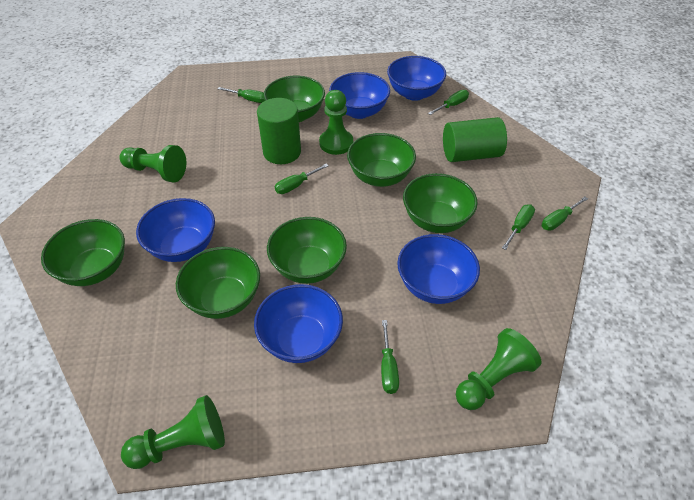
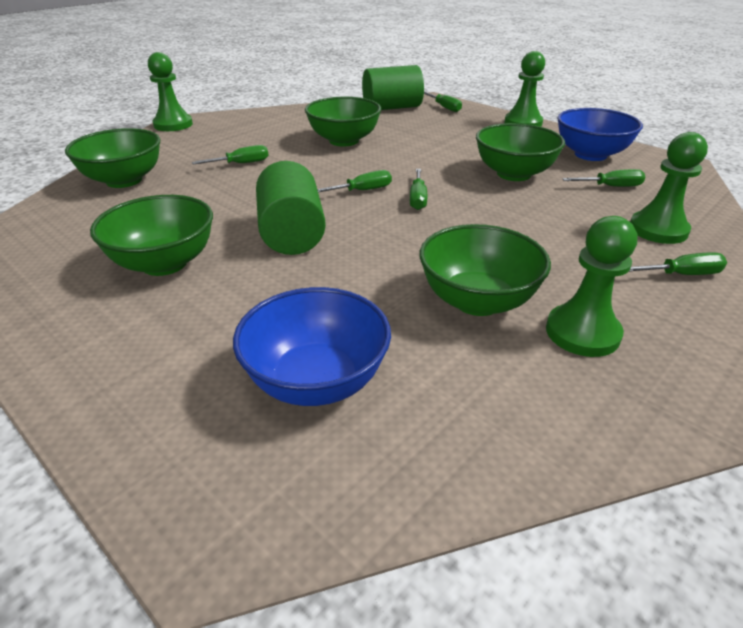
blue bowl: [136,198,215,262] [254,284,343,363] [329,72,390,119] [387,56,446,101] [397,234,480,304] = 5 -> [233,287,391,406] [557,108,643,161] = 2
green bowl: [41,219,125,286] [176,247,260,319] [263,76,325,122] [267,217,347,284] [347,133,416,187] [403,173,478,233] = 6 -> [65,128,160,188] [90,195,213,276] [305,97,381,147] [420,224,551,316] [476,123,565,181] = 5

